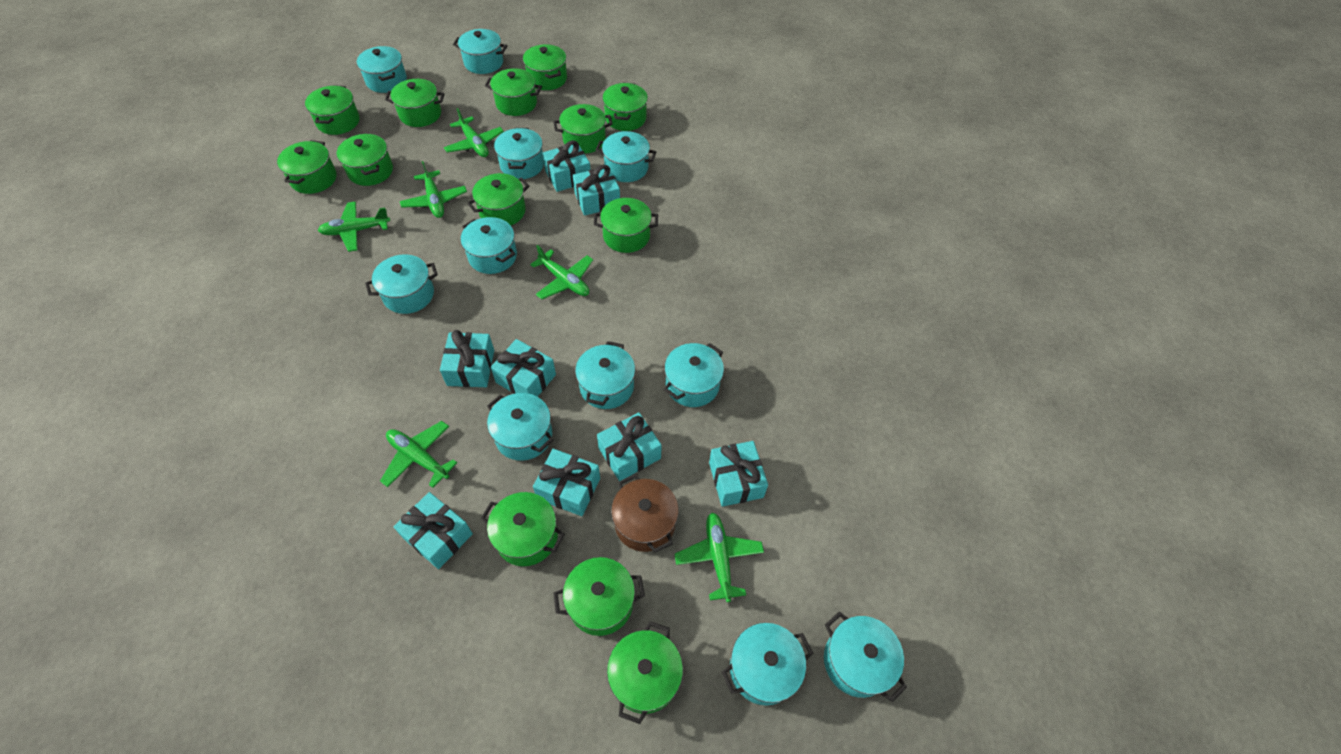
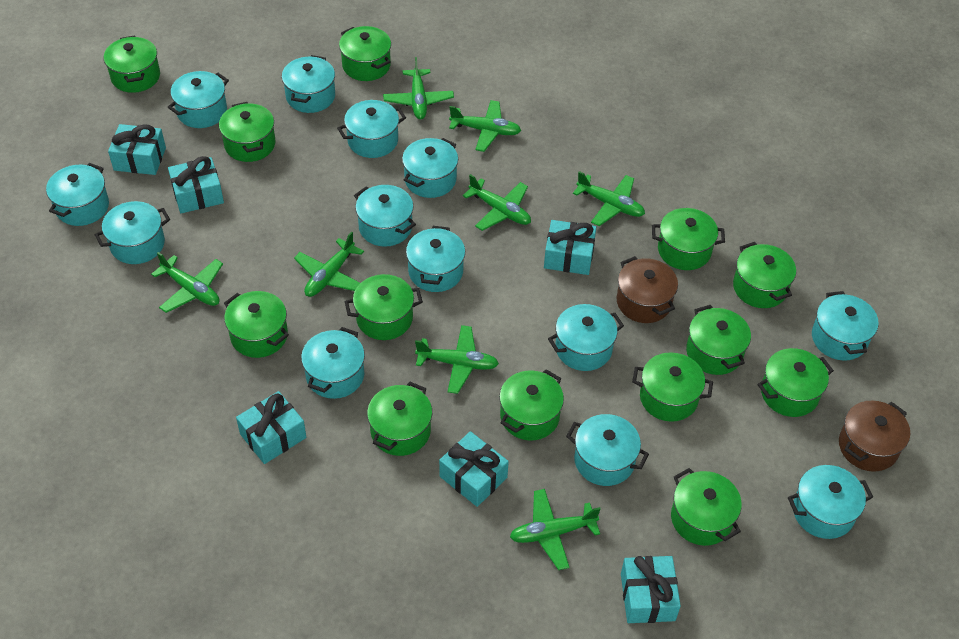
brown pot: [611,474,679,553] = 1 -> [616,256,678,323] [839,401,910,472] = 2
green plane: [318,201,390,252] [380,421,457,488] [400,161,467,218] [444,108,504,157] [530,245,593,300] [675,513,764,602] = 6 -> [151,252,223,313] [294,231,364,297] [383,57,454,120] [415,325,499,394] [449,100,521,152] [463,174,531,231] [510,489,601,570] [573,171,645,226] = 8
turquoise gift: [394,492,473,569] [440,330,494,387] [491,339,556,397] [533,449,600,516] [542,140,591,192] [573,164,620,216] [597,412,662,481] [709,441,768,507] = 8 -> [108,124,166,175] [168,156,224,213] [236,391,306,464] [439,431,509,507] [544,220,596,275] [621,556,681,623] = 6
turquoise pot: [357,46,407,93] [365,254,438,314] [453,29,507,74] [461,217,517,274] [487,393,553,461] [494,128,544,179] [575,341,635,409] [596,131,656,182] [664,343,724,407] [721,623,814,706] [824,611,907,702] = 11 -> [46,163,109,226] [95,201,170,264] [168,71,229,128] [282,55,335,113] [301,327,365,399] [337,100,406,158] [354,185,416,247] [402,138,458,198] [406,226,465,292] [548,304,624,371] [566,414,649,486] [788,465,873,539] [812,291,879,360] = 13

